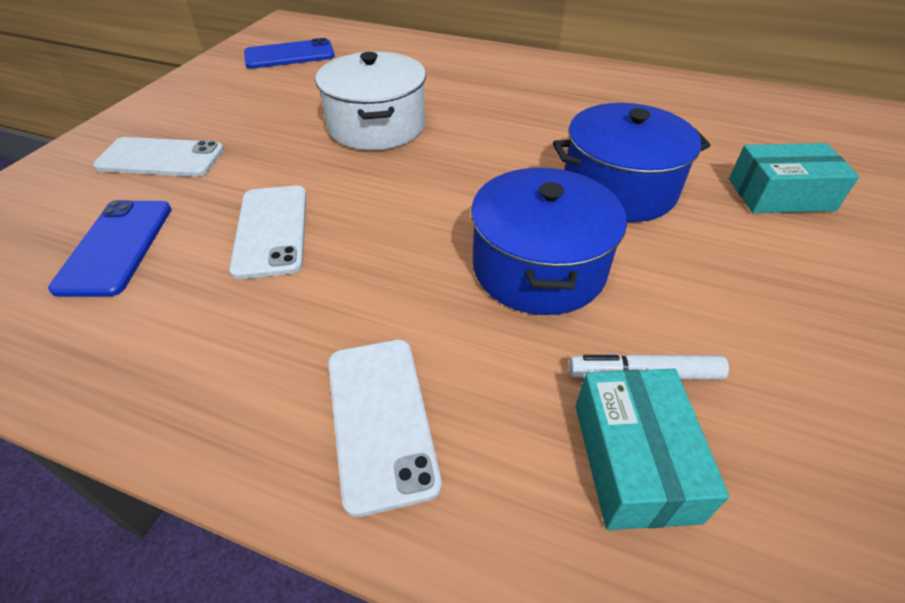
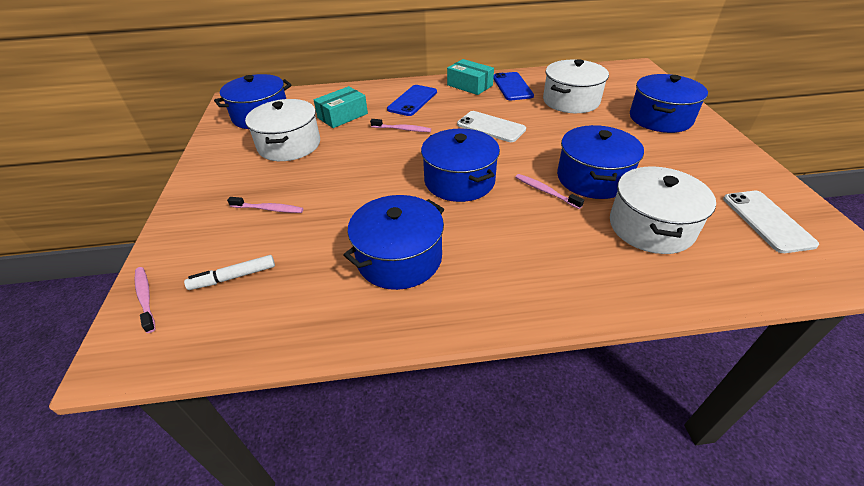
blue pot: [471,168,627,315] [553,103,711,222] = 2 -> [214,74,292,129] [343,195,444,290] [421,129,500,202] [557,125,644,199] [630,74,708,133] = 5
pink toothbrush: none = 0 -> [135,267,155,333] [227,197,303,213] [370,119,431,132] [515,174,584,209] = 4
white phone: [93,137,224,177] [229,186,306,279] [328,340,442,517] = 3 -> [457,111,526,142] [723,191,819,253] = 2
white pot: [315,52,426,150] = 1 -> [245,99,320,161] [543,59,609,113] [610,166,716,254] = 3

